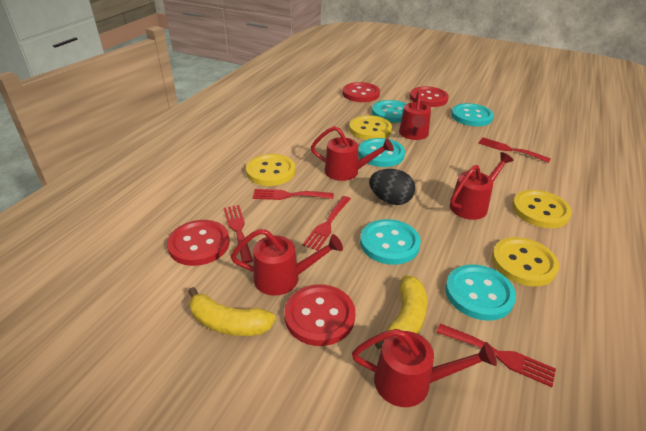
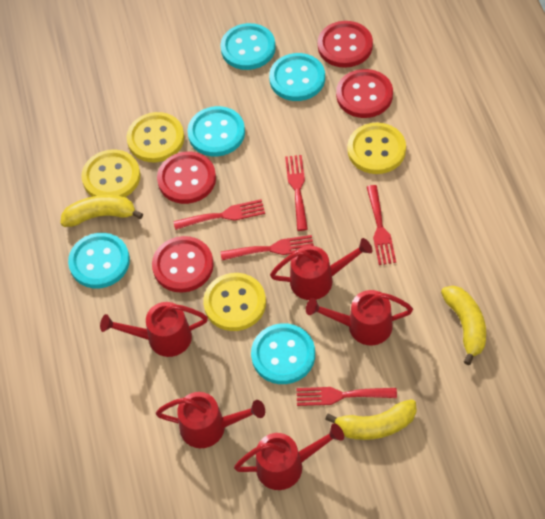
black egg: [369,169,415,205] = 1 -> none = 0
yellow banana: [188,287,276,336] [375,275,427,349] = 2 -> [60,195,143,227] [325,399,417,440] [441,286,486,365] = 3

